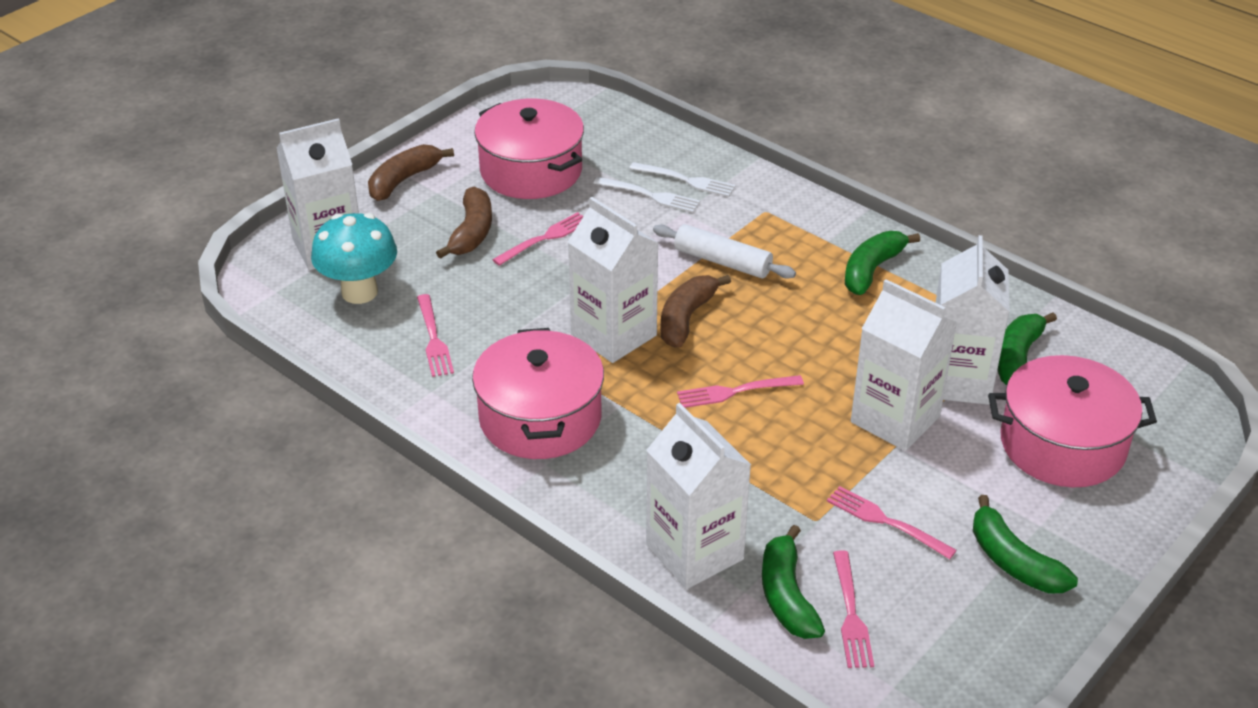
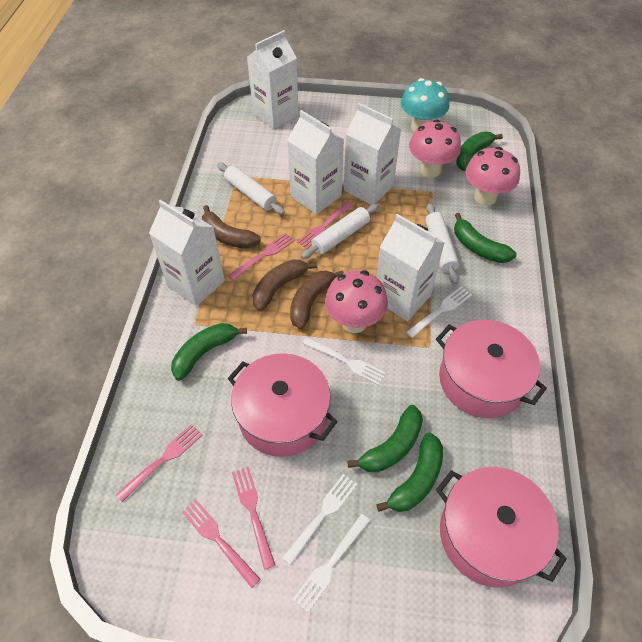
green banana: [762,525,825,639] [845,231,920,295] [973,495,1078,594] [998,312,1057,385] = 4 -> [171,323,247,381] [347,405,423,473] [376,433,443,512] [454,213,517,263] [456,132,503,171] = 5
pink mushroom: none = 0 -> [325,270,388,333] [409,119,461,178] [465,147,520,206] = 3
white fork: [593,177,700,213] [629,162,736,197] = 2 -> [282,474,357,565] [292,514,370,613] [303,337,386,386] [406,287,472,338] = 4
white rolling pin: [653,224,796,279] = 1 -> [217,163,285,215] [301,204,379,259] [425,203,459,284] = 3

